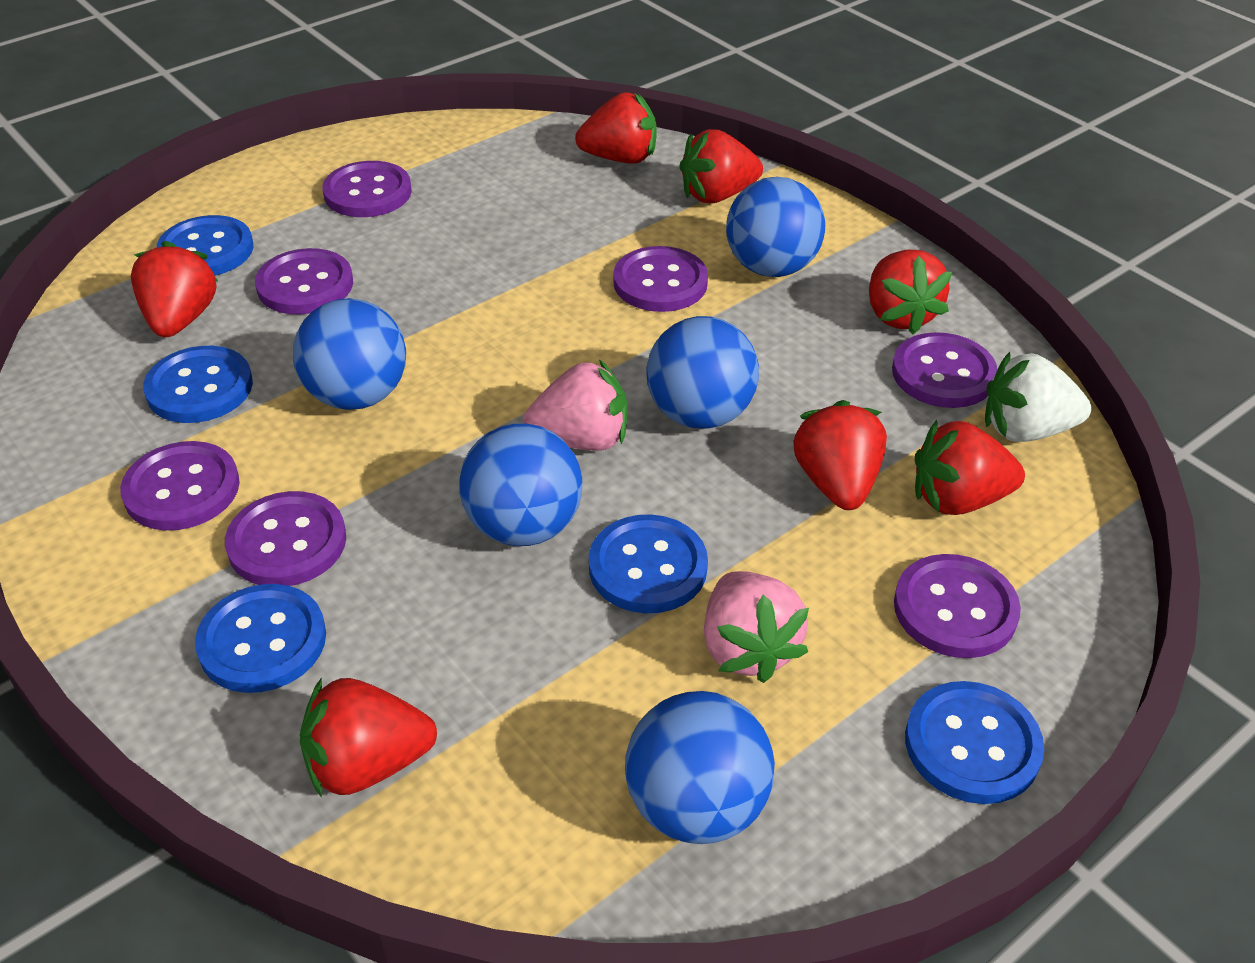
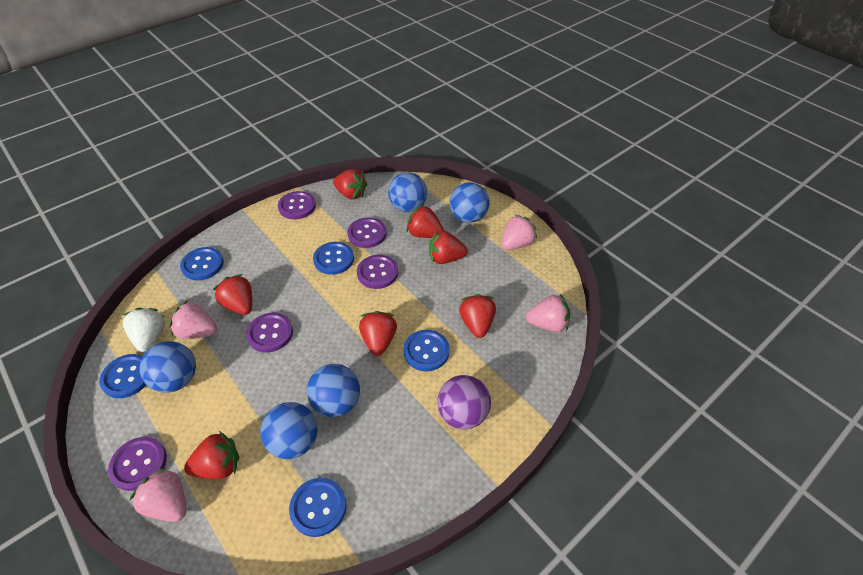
pink strawberry: [523,359,627,451] [704,571,809,683] = 2 -> [130,467,186,522] [169,300,217,339] [501,214,537,250] [526,294,570,332] = 4
purple ball: none = 0 -> [437,375,491,430] = 1
purple button: [120,441,240,531] [225,491,346,586] [255,248,353,314] [322,161,412,217] [613,246,708,312] [892,332,997,408] [894,554,1021,658] = 7 -> [108,437,167,491] [246,313,293,353] [278,191,316,219] [348,217,387,248] [357,255,398,289] = 5

